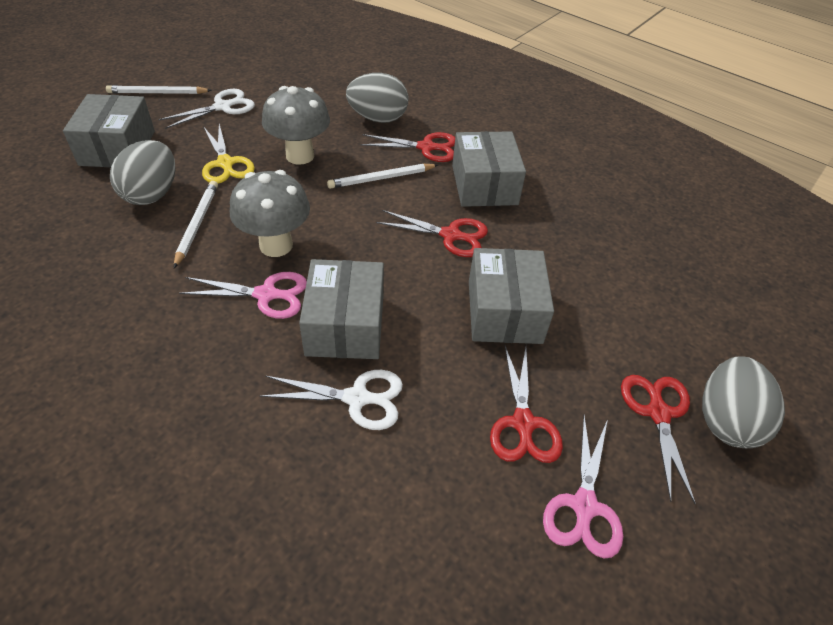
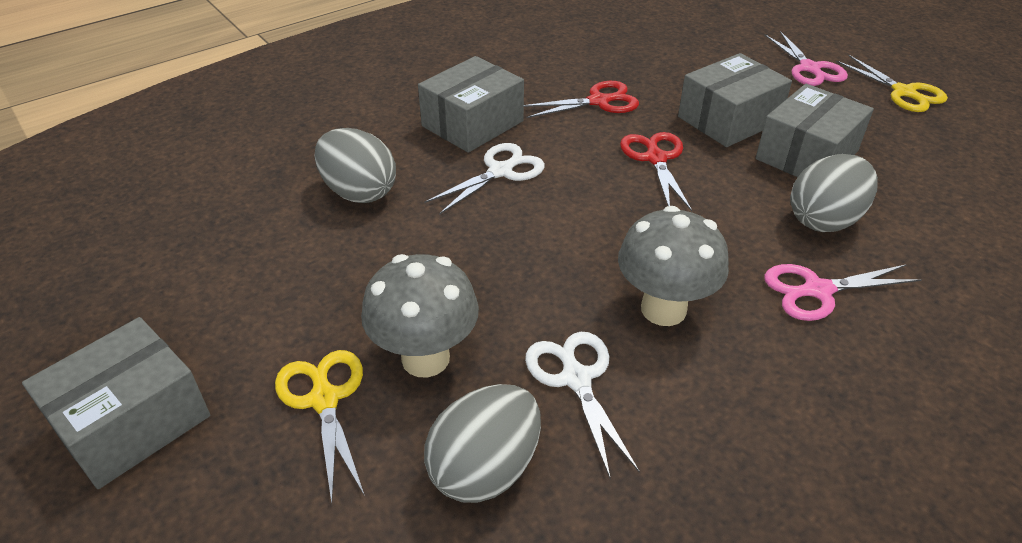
red scissors: [360,132,455,162] [376,210,488,257] [490,346,563,463] [621,375,696,504] = 4 -> [524,81,639,118] [620,132,692,211] = 2
white pencil: [106,85,212,94] [174,181,218,268] [327,164,438,189] = 3 -> none = 0
yellow scissors: [202,124,255,183] = 1 -> [275,350,364,504] [836,55,948,112] = 2

